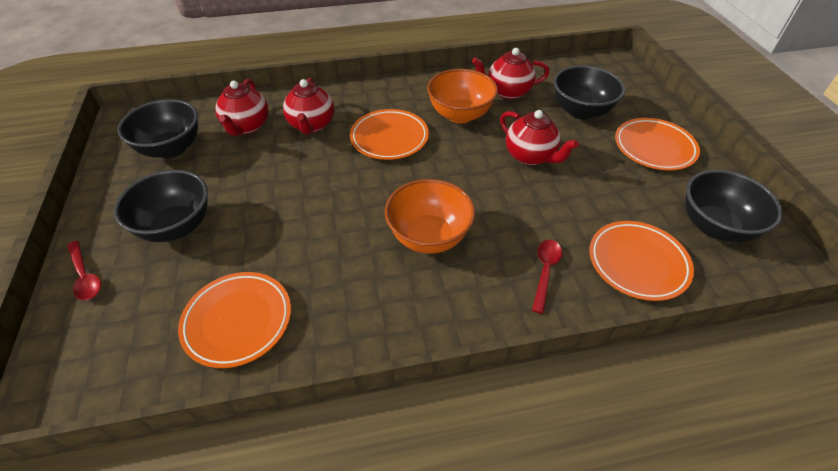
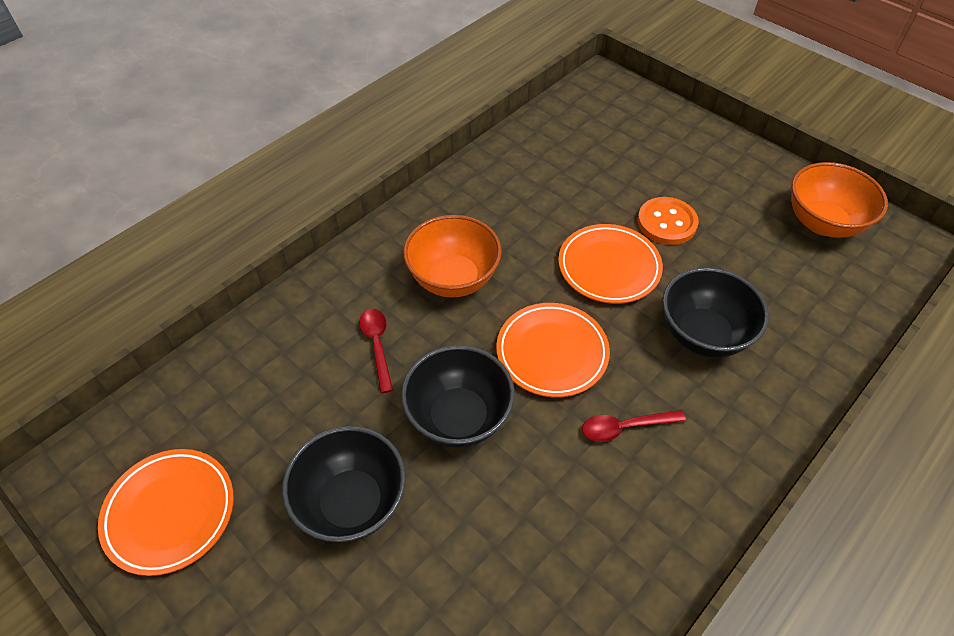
black bowl: [114,170,208,242] [117,99,198,158] [553,65,625,120] [685,170,783,242] = 4 -> [282,426,406,543] [401,345,515,448] [662,267,769,358] = 3
orange button: none = 0 -> [638,197,699,245] = 1
orange plate: [178,272,291,368] [350,109,429,160] [589,221,694,301] [615,118,700,171] = 4 -> [98,449,234,576] [496,303,610,398] [558,224,663,304] = 3
red teapot: [215,79,269,136] [283,78,334,134] [472,48,550,99] [500,110,579,165] = 4 -> none = 0

